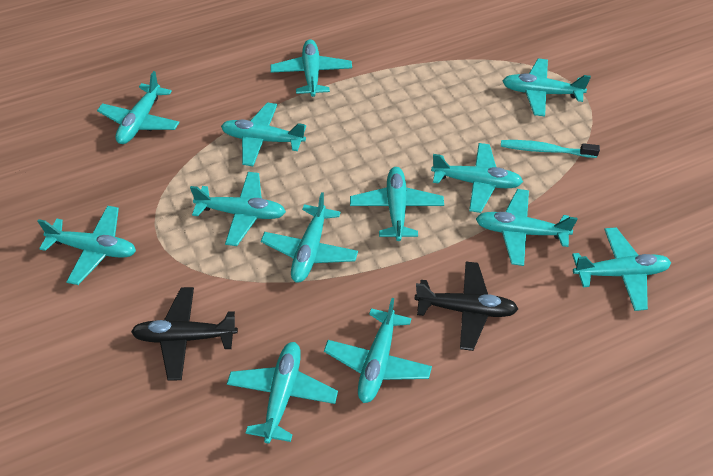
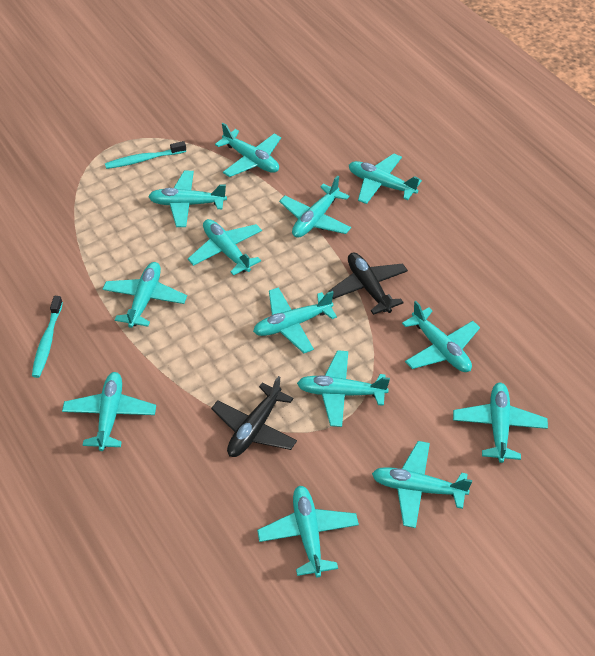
turquoise toothbrush: [501,140,600,158] = 1 -> [32,296,63,378] [105,141,186,169] = 2

